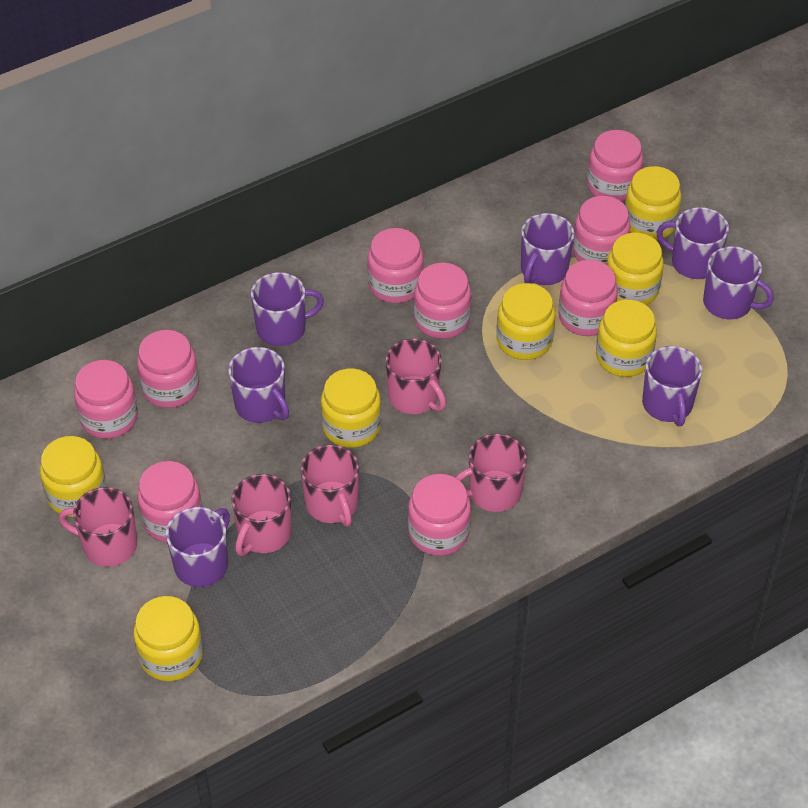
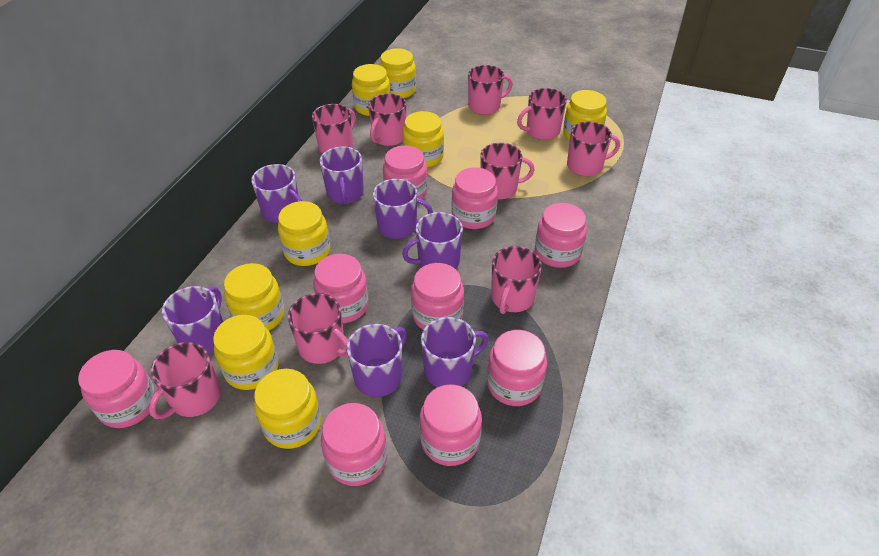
pink mug: [59,487,137,567] [232,474,292,556] [301,444,359,527] [386,338,446,414] [455,434,527,512] = 5 -> [149,342,221,419] [288,293,348,364] [312,104,356,154] [368,93,406,146] [468,65,513,115] [480,143,535,200] [491,246,542,314] [517,88,567,140] [567,121,620,176] = 9
yellow jar: [40,436,107,517] [134,596,203,681] [321,369,381,448] [496,283,555,360] [596,300,657,377] [606,233,664,306] [625,166,682,240] = 7 -> [213,315,279,390] [224,263,284,331] [254,369,321,449] [278,201,330,266] [352,64,390,116] [379,48,416,98] [402,111,444,168] [563,90,607,140] = 8

